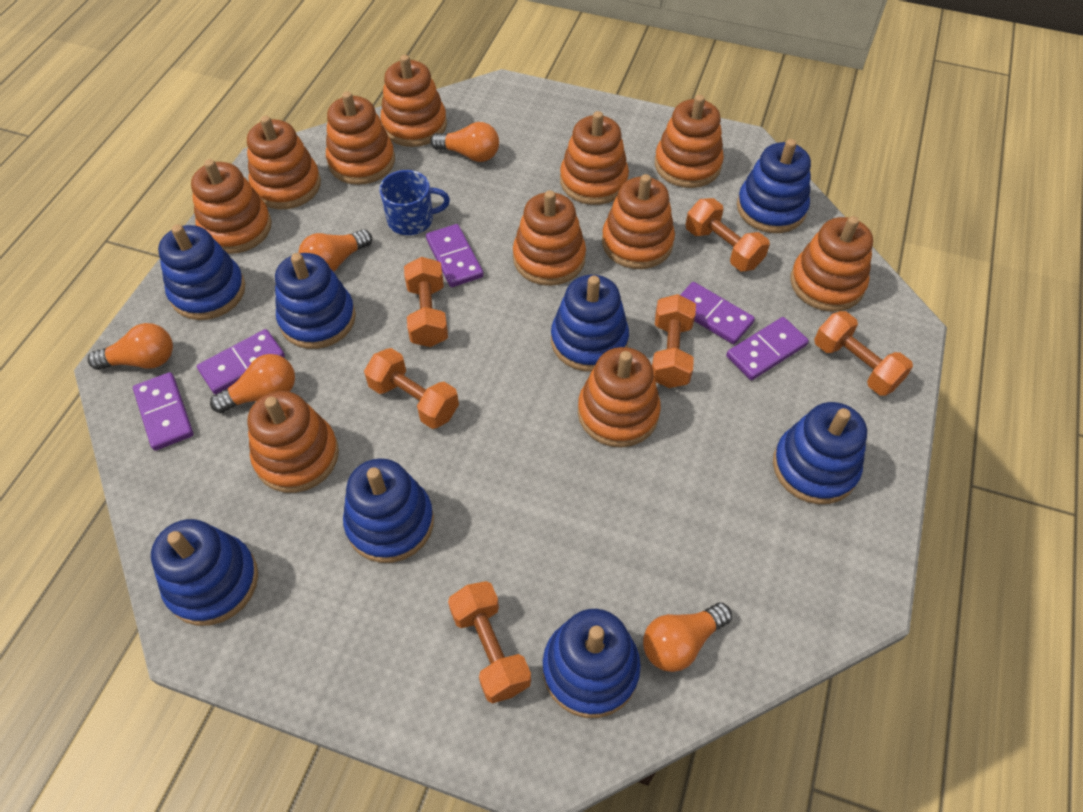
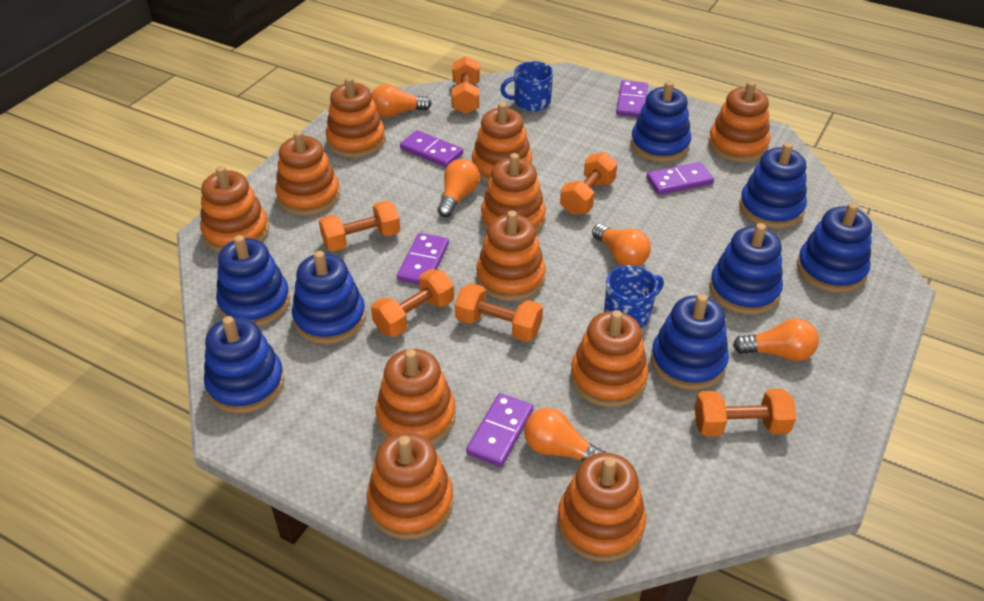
blue mug: [379,170,450,235] = 1 -> [500,61,553,111] [604,265,664,328] = 2

